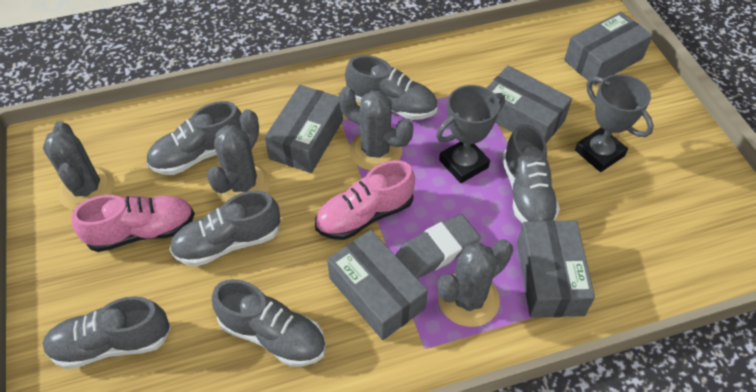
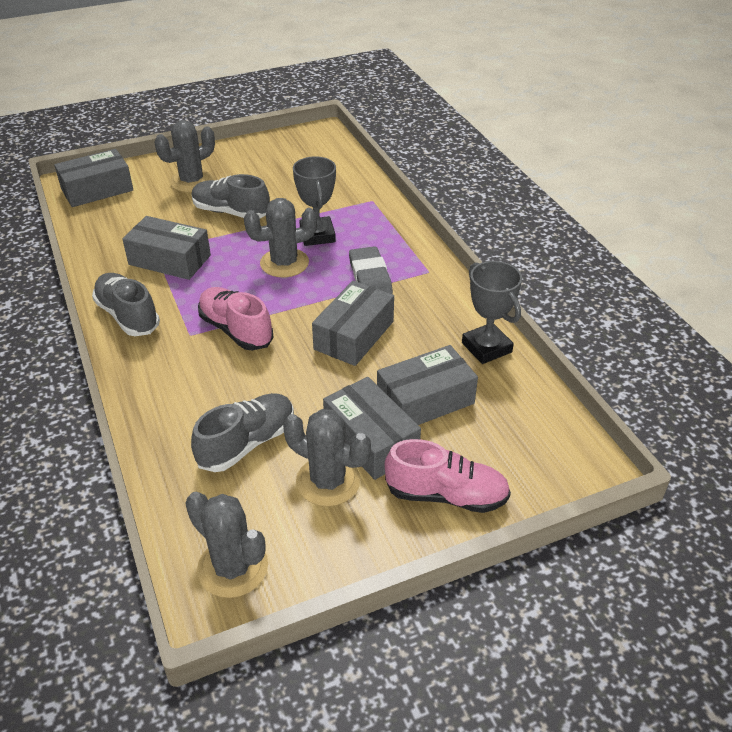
grey shoe: [43,296,171,369] [146,101,242,175] [169,190,280,266] [212,279,326,367] [345,55,437,120] [502,124,560,223] = 6 -> [92,273,160,336] [191,393,294,472] [192,174,270,218] = 3

